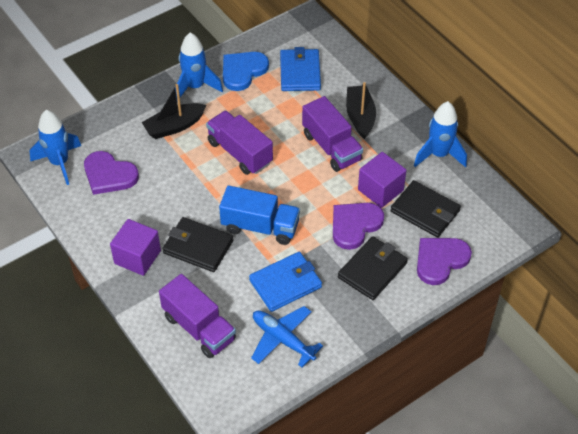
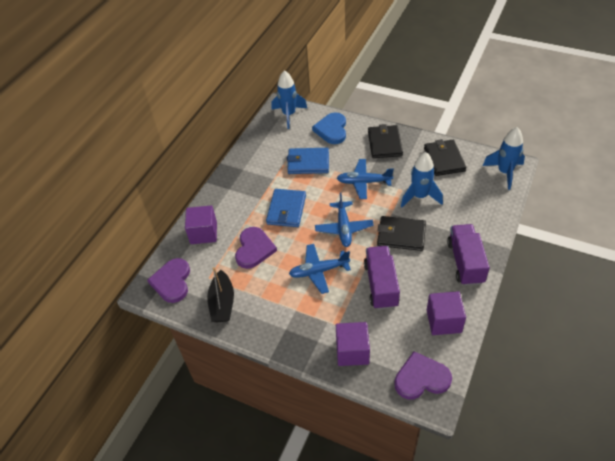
black boat: [142,84,206,139] [346,82,376,139] = 2 -> [207,267,234,322] = 1
blue plane: [251,306,323,367] = 1 -> [289,244,351,294] [315,193,374,247] [337,159,394,199] = 3
blue truck: [219,185,300,245] = 1 -> none = 0
purple cube: [110,219,161,276] [358,152,407,208] = 2 -> [185,205,217,244] [336,322,370,366] [427,291,466,335] = 3
purple truck: [159,274,236,358] [206,110,273,175] [302,96,363,172] = 3 -> [364,246,400,310] [447,224,490,286] = 2

